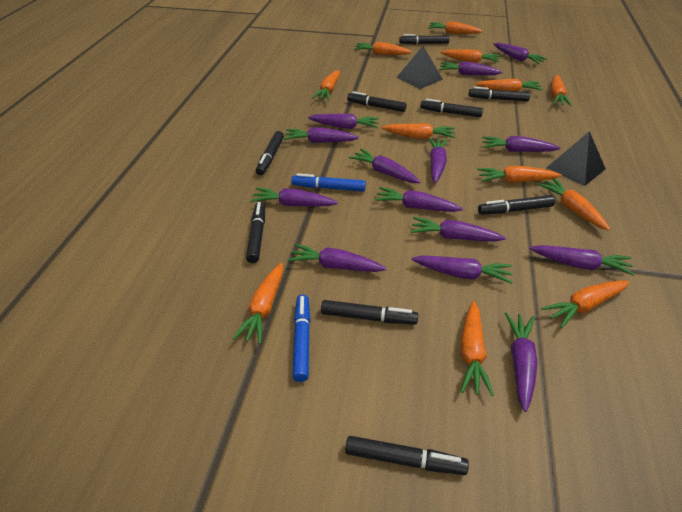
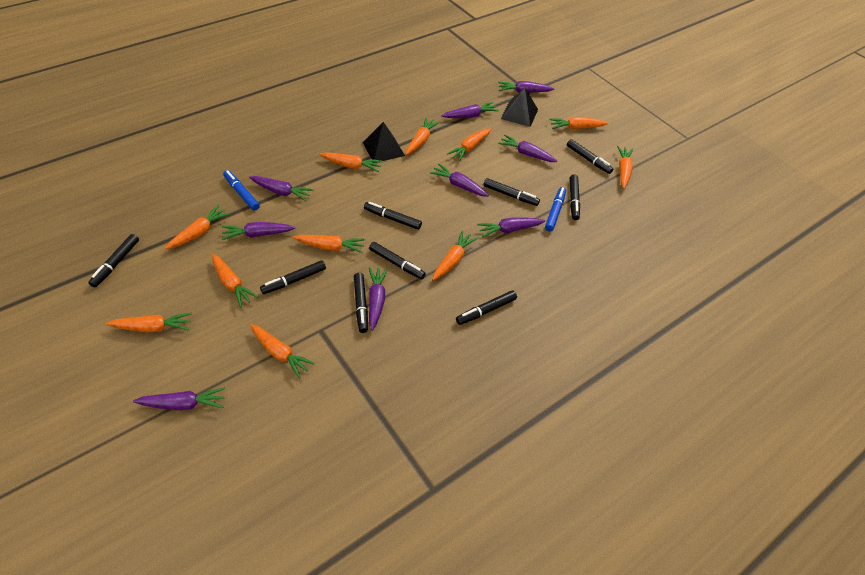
orange carrot: [233,263,283,344] [312,70,340,101] [354,42,412,55] [382,124,455,139] [428,21,483,34] [440,49,500,63] [461,301,494,396] [475,79,543,91] [477,166,562,183] [537,178,610,231] [541,280,630,328] [551,75,572,106] = 12 -> [106,312,192,332] [165,205,230,249] [212,254,258,307] [250,324,315,379] [293,235,366,253] [319,152,383,172] [406,117,440,155] [432,230,478,281] [447,128,491,162] [549,117,608,129] [617,146,633,189] = 11
purple carrot: [251,188,338,206] [284,127,359,143] [287,244,387,272] [308,114,379,129] [349,149,420,183] [375,187,463,212] [411,217,506,242] [411,255,513,284] [428,137,448,183] [439,61,502,75] [482,136,561,152] [493,43,547,64] [505,312,538,412] [529,245,634,275] = 14 -> [133,387,226,410] [222,222,295,240] [249,176,314,201] [369,267,388,331] [430,164,489,197] [442,102,499,118] [477,217,545,237] [498,81,554,93] [498,135,558,162] = 9

